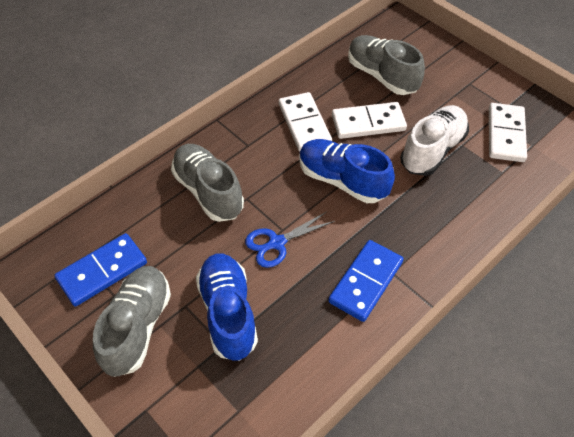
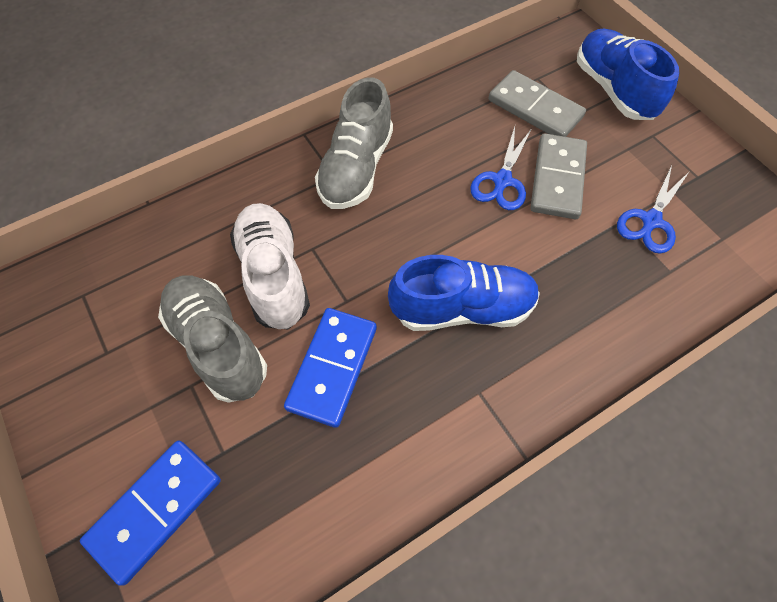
blue scissors: [245,212,335,268] = 1 -> [470,127,532,210] [617,165,689,254] = 2
grey domino: none = 0 -> [489,70,586,137] [530,133,587,219] = 2
grey shoe: [93,266,171,377] [171,144,244,222] [348,35,425,95] = 3 -> [158,275,267,403] [315,77,393,209] = 2
white domino: [279,92,332,152] [332,102,407,139] [489,103,527,162] = 3 -> none = 0

